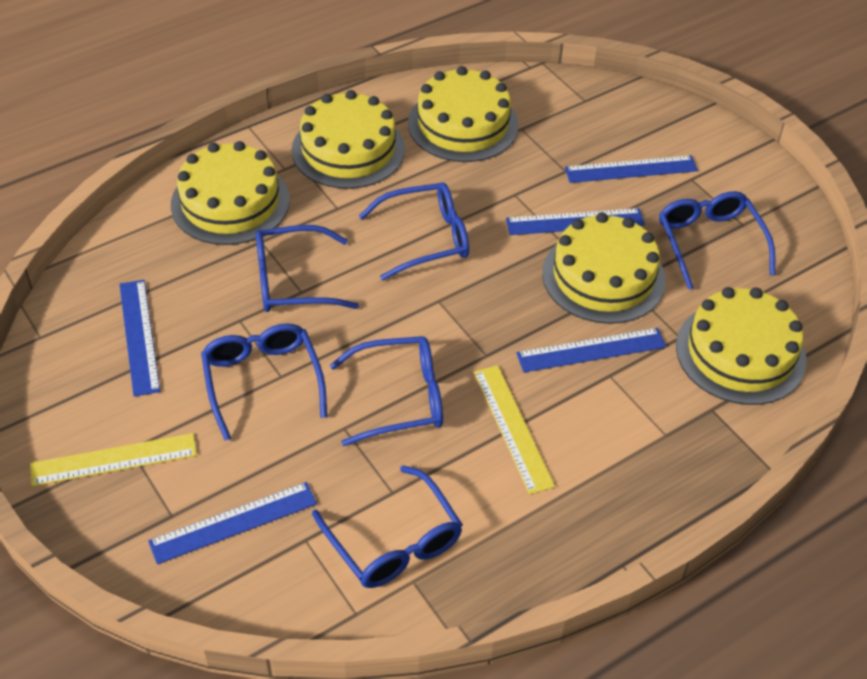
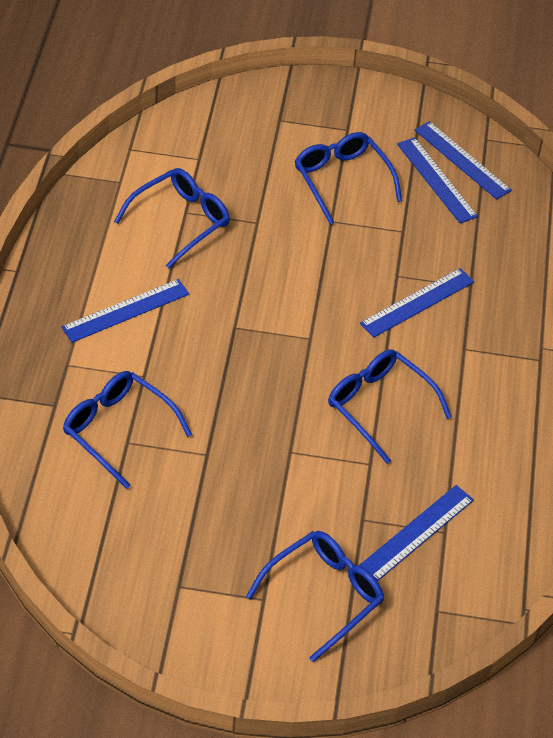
blue glasses: [201,323,327,441] [256,225,359,312] [312,465,463,588] [330,336,443,446] [359,183,469,280] [659,191,776,290] = 6 -> [63,371,192,489] [114,168,230,268] [246,531,384,662] [295,132,402,225] [328,349,452,464] = 5
yellow cake: [171,141,290,245] [292,90,405,189] [408,66,519,162] [542,212,666,324] [676,287,806,405] = 5 -> none = 0
yellow ruler: [30,433,197,486] [474,365,555,494] = 2 -> none = 0

